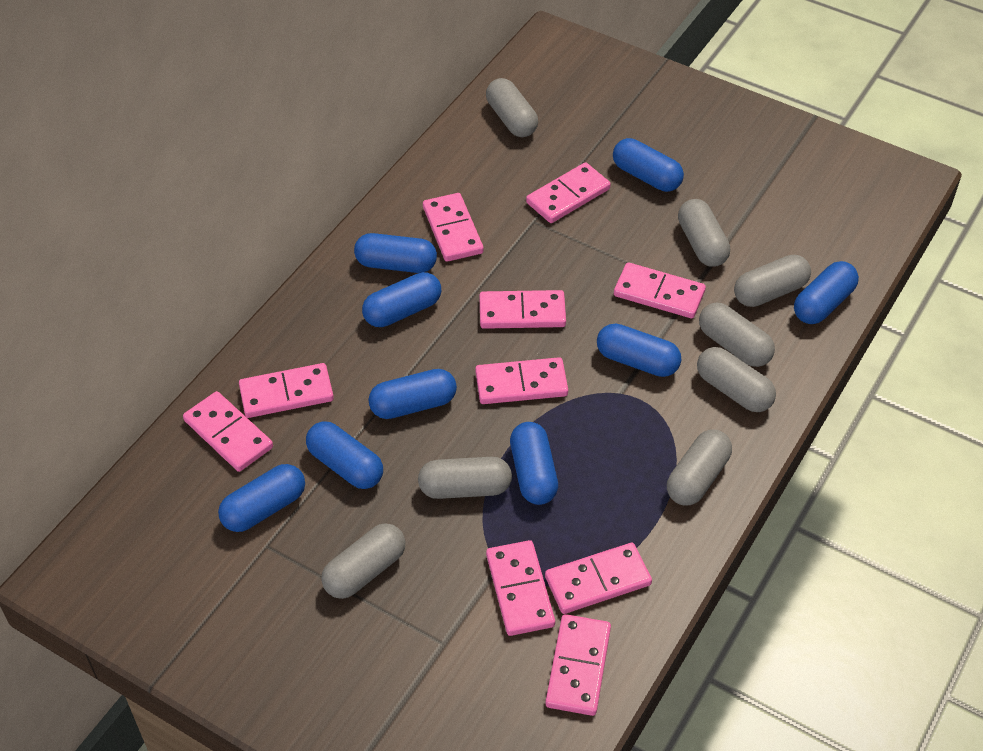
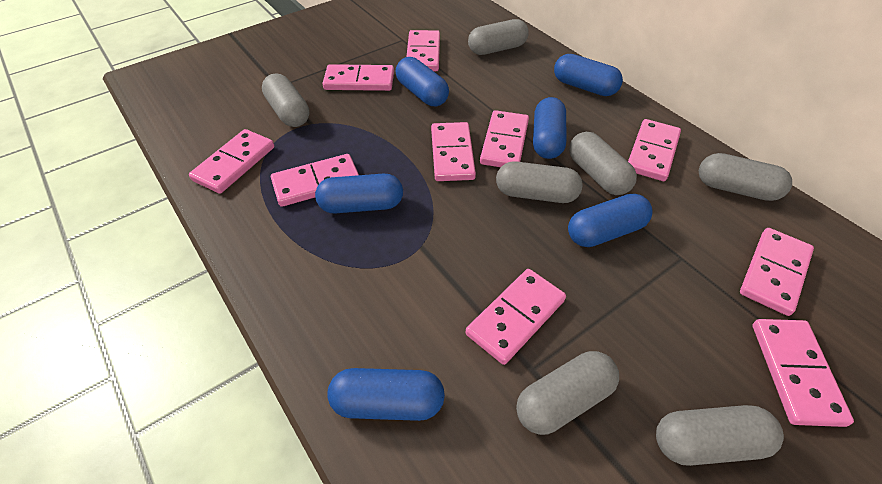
blue capsule: [218,464,305,532] [306,421,383,489] [354,233,437,273] [362,272,441,327] [368,369,457,419] [510,422,558,505] [597,323,681,377] [613,138,684,192] [794,261,859,324] = 9 -> [315,174,403,214] [327,368,445,421] [396,57,449,106] [533,97,566,159] [554,54,623,96] [568,194,652,247] = 6
grey capsule: [321,523,406,599] [418,457,512,499] [486,78,538,137] [667,429,732,505] [678,199,730,267] [697,347,776,412] [699,303,775,367] [734,255,811,307] = 8 -> [262,74,309,127] [468,19,529,55] [496,161,583,203] [516,351,619,435] [569,132,637,195] [656,405,784,466] [699,153,792,201] = 7

